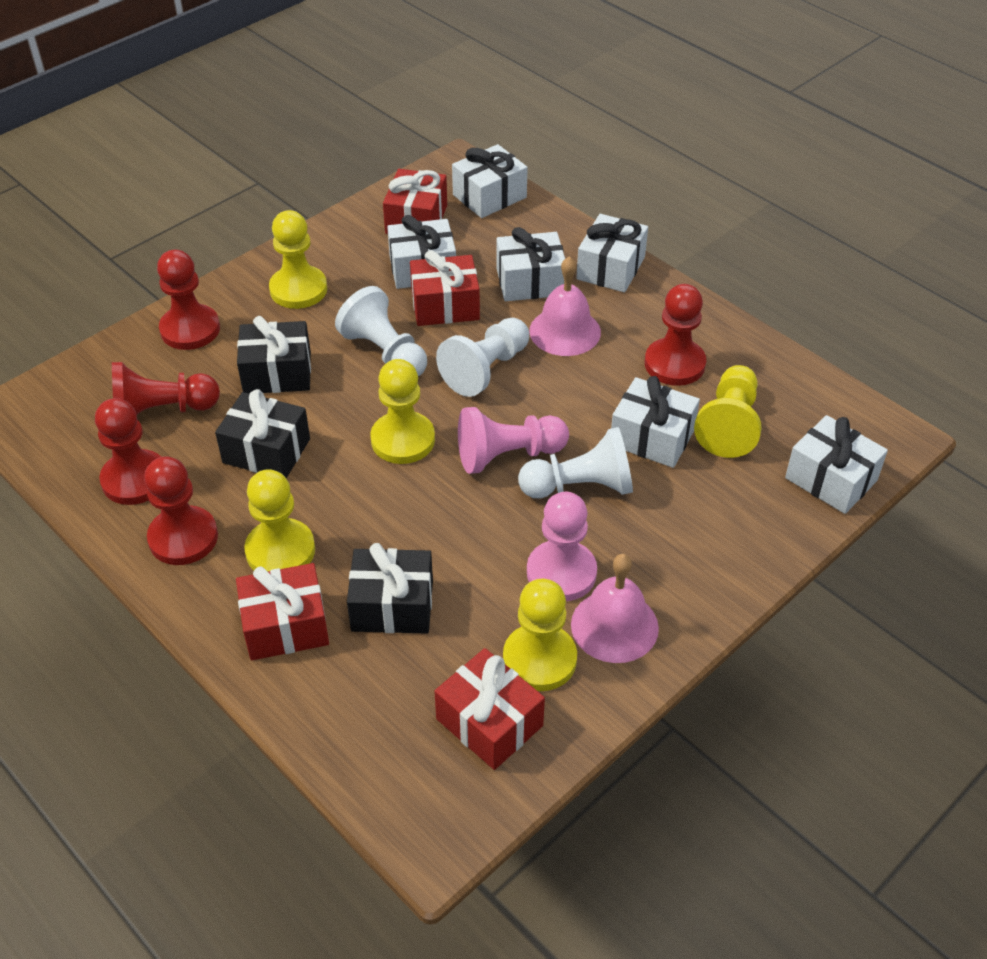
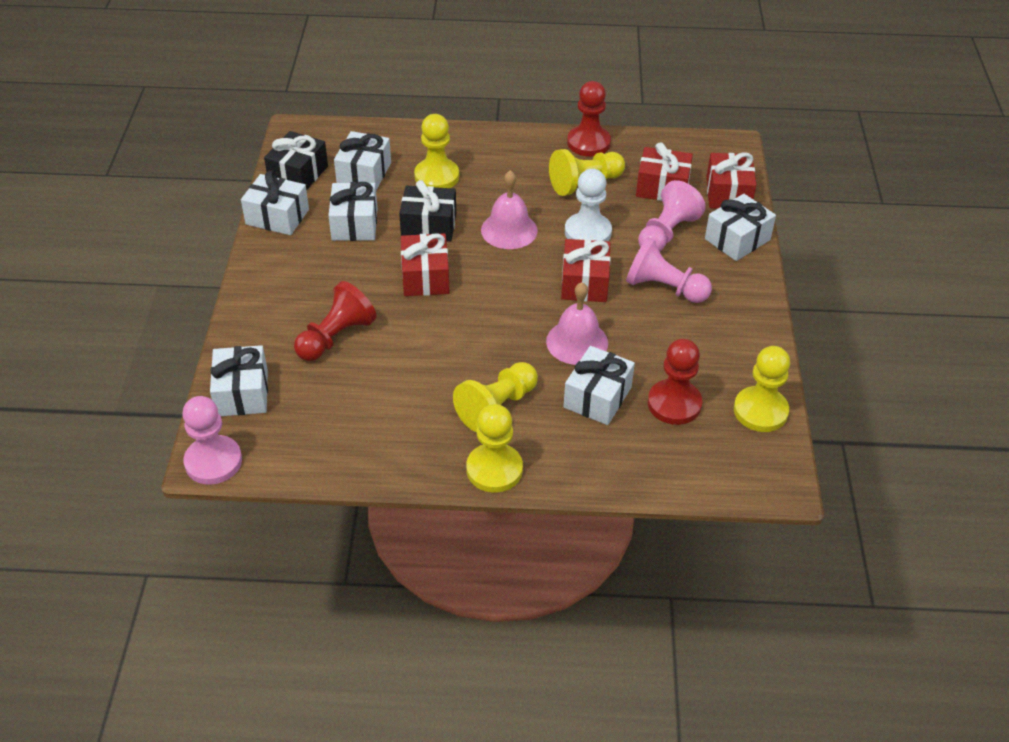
black gift: [215,389,310,478] [237,316,311,394] [347,543,433,634] = 3 -> [264,131,328,190] [399,180,456,241] = 2
pink pawn: [458,407,569,474] [527,492,597,601] = 2 -> [183,396,242,485] [626,237,712,303] [638,180,706,252] = 3
red pawn: [95,398,161,505] [112,362,220,414] [144,456,218,565] [157,250,220,350] [645,284,706,386] = 5 -> [294,281,377,361] [567,81,611,157] [648,339,703,425] = 3
white pawn: [335,286,427,376] [436,318,529,397] [518,427,633,499] = 3 -> [565,169,612,241] = 1

